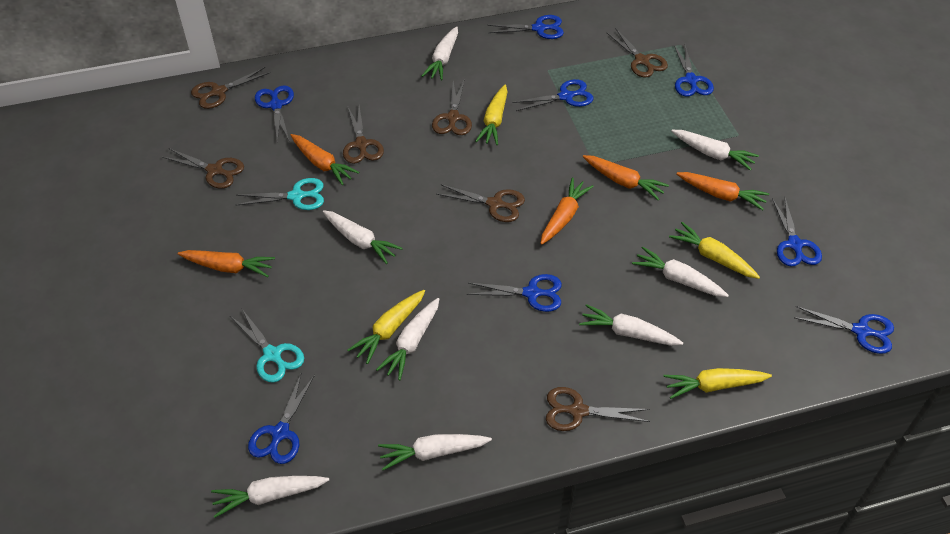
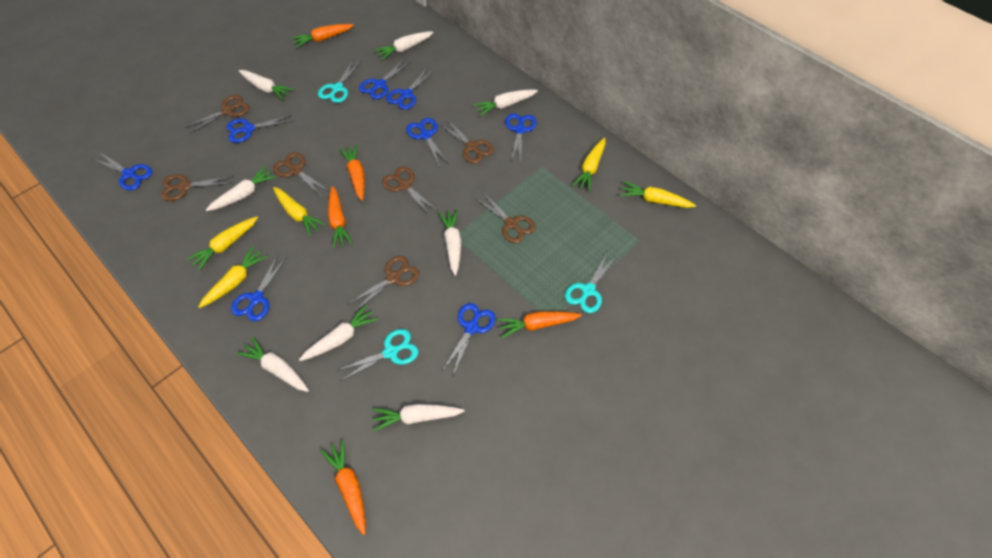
turquoise scissors: [230,308,304,383] [236,178,324,210] = 2 -> [318,60,361,103] [336,329,418,381] [565,251,617,313] = 3
yellow carrot: [347,290,425,364] [475,85,508,145] [663,368,772,399] [669,222,760,279] = 4 -> [187,217,258,271] [199,246,268,308] [273,187,326,236] [572,138,606,192] [620,181,696,208] = 5

